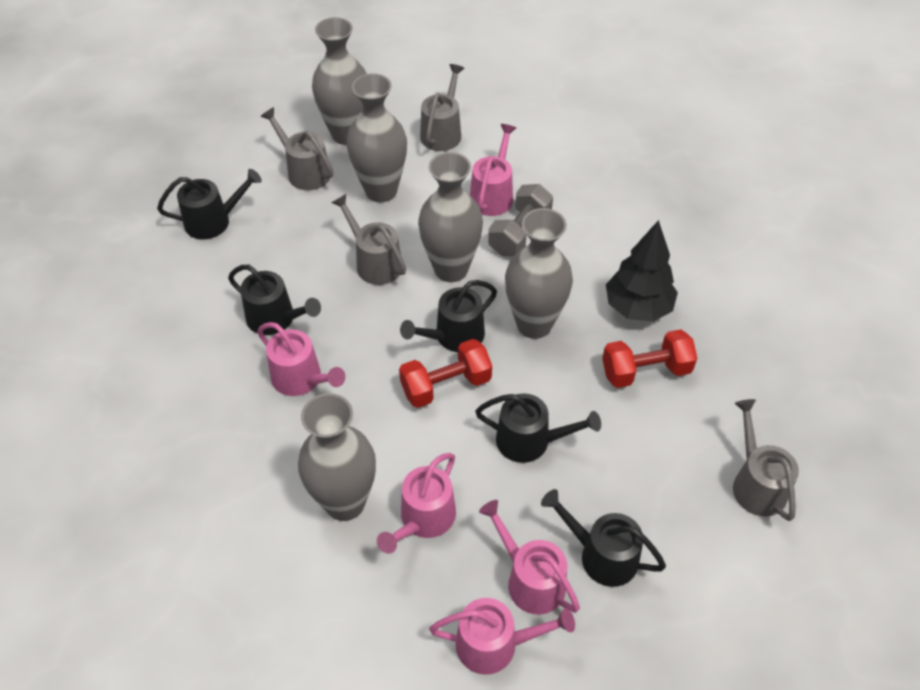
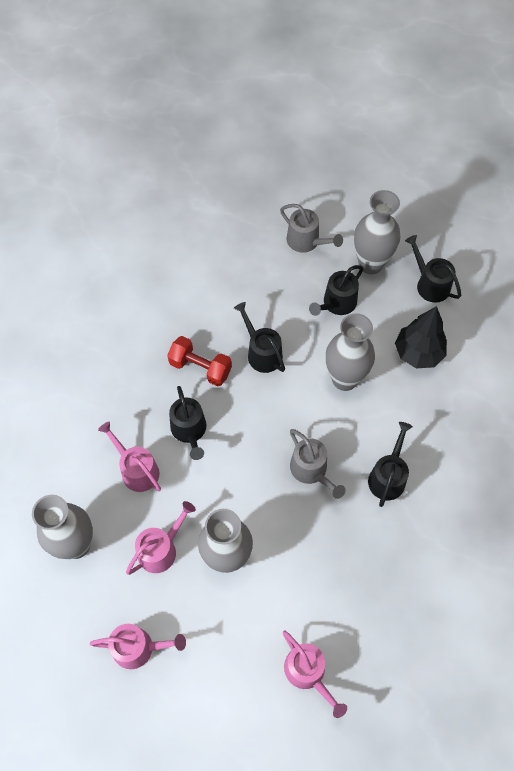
grey dumbbell: [488,184,553,256] = 1 -> none = 0
grey vase: [298,393,376,521] [312,17,367,145] [347,73,407,202] [418,152,483,282] [505,208,573,339] = 5 -> [32,495,93,559] [198,509,253,573] [326,313,375,391] [354,190,400,274] = 4
grey watering can: [260,107,333,190] [332,194,406,285] [420,64,464,151] [733,399,799,521] = 4 -> [280,204,343,253] [290,429,346,499] = 2
pink watering can: [257,322,345,396] [377,453,456,554] [429,598,575,675] [470,124,516,216] [479,500,580,615] = 5 -> [90,624,186,669] [98,422,161,492] [126,501,196,575] [283,631,347,718] = 4
red dumbbell: [399,339,492,408] [602,329,697,388] = 2 -> [167,336,232,387] = 1

